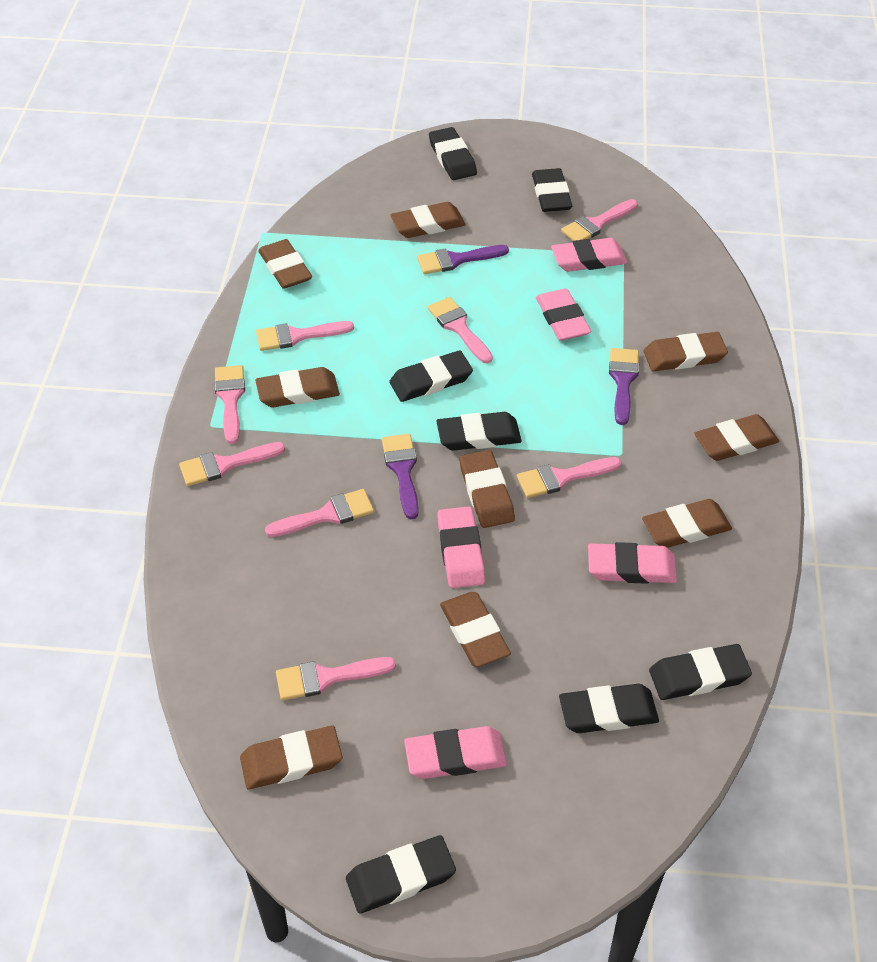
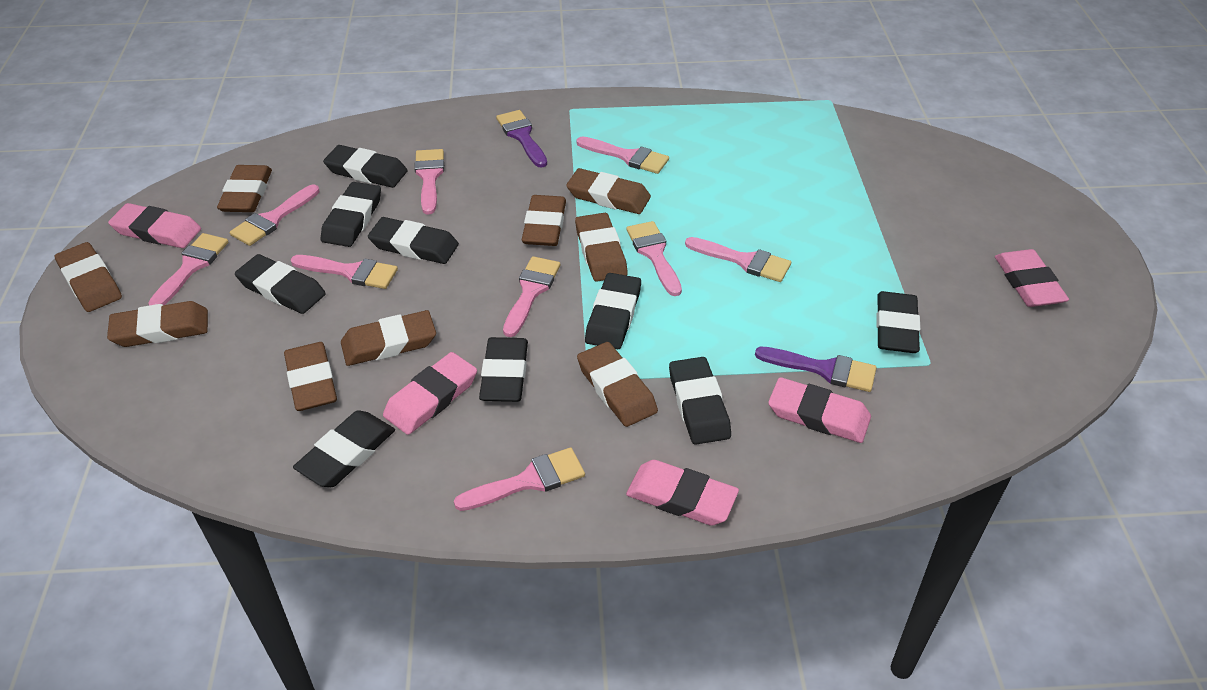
black eraser: [346,835,456,914] [389,350,473,402] [429,127,477,180] [436,412,522,451] [532,168,572,212] [559,684,659,733] [649,644,752,700] = 7 -> [235,254,326,314] [293,410,395,487] [320,182,381,247] [323,145,408,188] [368,217,459,264] [479,337,528,402] [585,273,641,349] [669,357,731,445] [876,291,920,353] = 9
pink brush: [179,442,285,486] [215,365,245,444] [256,321,354,351] [265,489,374,537] [276,657,396,700] [428,297,493,364] [517,457,621,498] [561,199,638,241] = 8 -> [148,233,228,306] [230,184,320,246] [291,255,398,289] [414,149,444,215] [454,447,585,511] [503,256,560,337] [577,136,669,174] [626,221,682,296] [685,237,791,282] = 9
purple brush: [382,434,419,519] [417,245,509,274] [609,348,639,425] = 3 -> [496,110,547,168] [755,346,877,392] = 2

